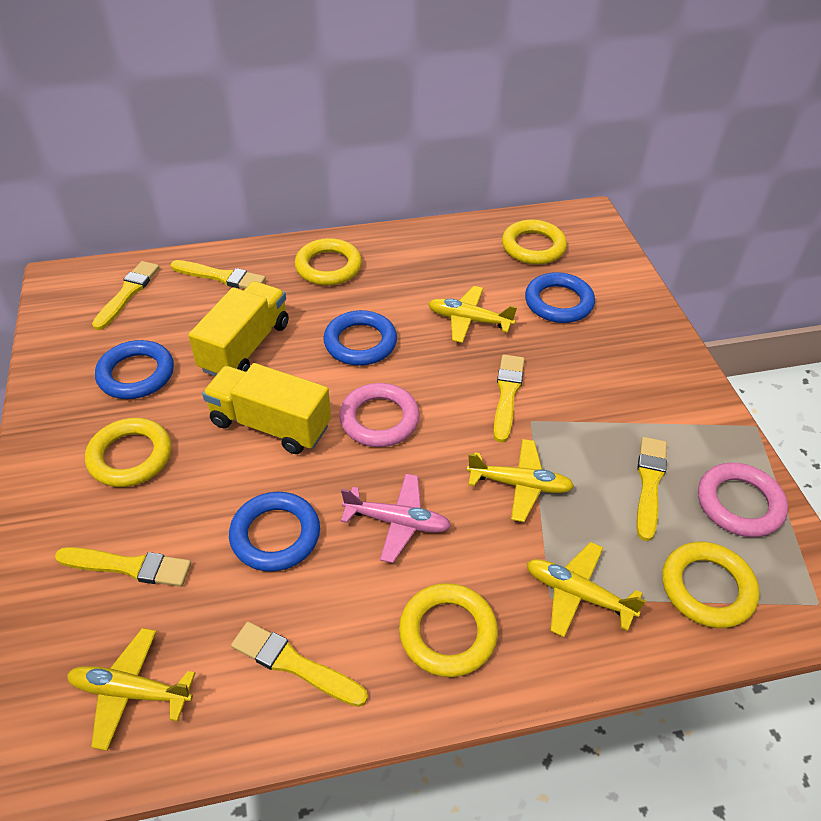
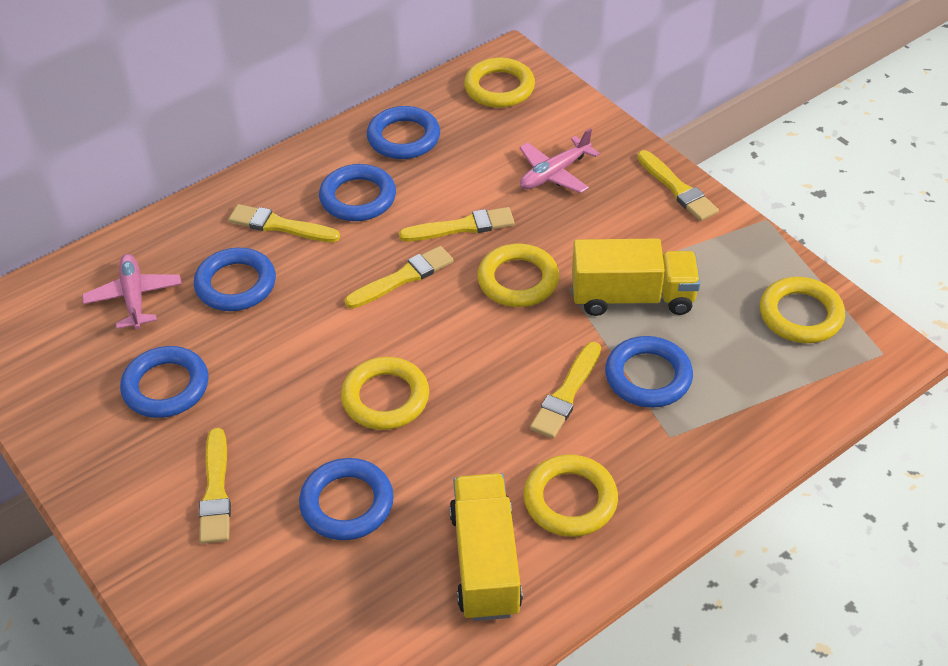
blue ring: [95,340,174,399] [229,492,320,572] [323,310,397,366] [525,272,595,323] = 4 -> [120,346,209,418] [194,248,276,311] [299,458,394,540] [319,164,396,221] [367,106,440,159] [605,336,693,408] = 6
pink plane: [341,474,451,563] = 1 -> [82,254,182,329] [519,128,600,193] = 2
pink ring: [339,383,419,447] [698,463,788,537] = 2 -> none = 0
yellow plane: [67,628,195,751] [428,286,517,343] [467,439,574,522] [526,542,646,637] = 4 -> none = 0

